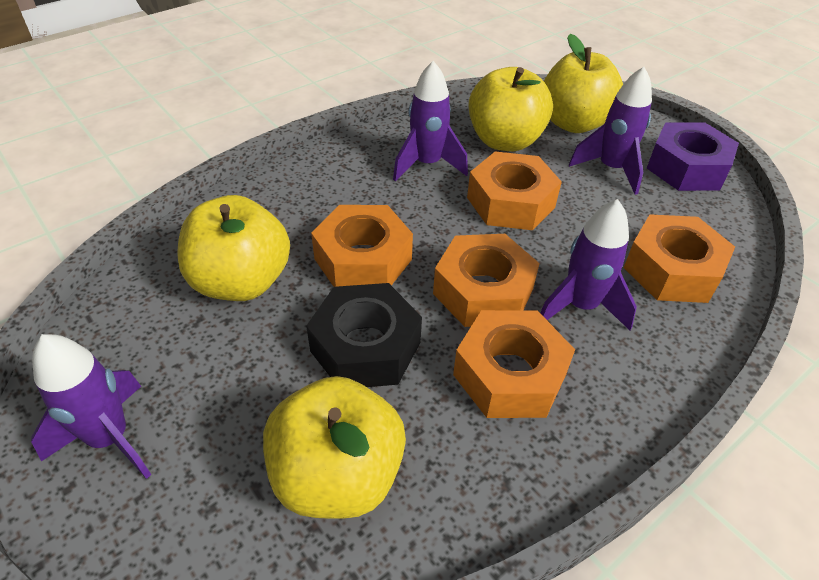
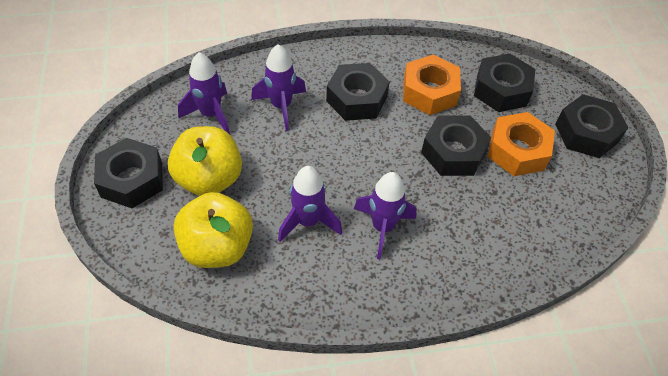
black nut: [306,283,422,387] = 1 -> [94,138,163,208] [326,63,390,121] [421,115,491,176] [474,53,535,112] [555,94,629,158] = 5
orange nut: [311,205,413,287] [433,234,540,327] [453,310,575,418] [467,151,562,230] [624,214,735,303] = 5 -> [403,55,461,115] [488,112,555,176] = 2
purple nut: [647,123,739,191] = 1 -> none = 0
yellow apple: [177,195,290,301] [263,376,406,519] [469,67,553,151] [544,34,623,133] = 4 -> [168,126,242,196] [174,192,253,268] = 2

